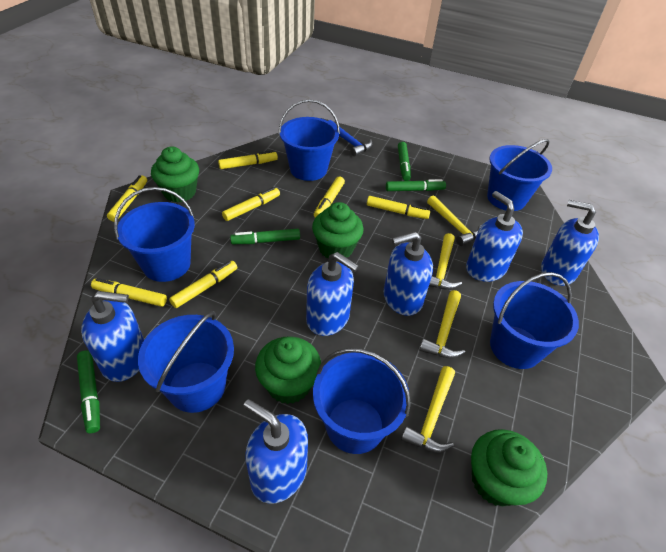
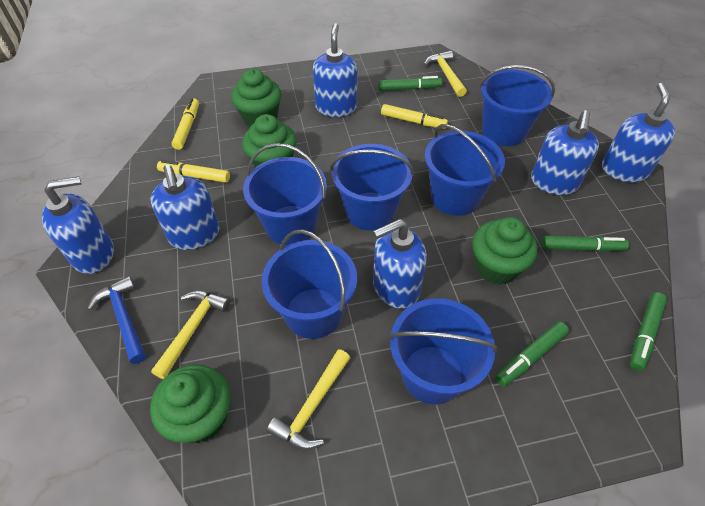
yellow hammer: [401,366,455,453] [419,290,465,358] [427,195,482,246] [429,233,462,290] = 4 -> [151,291,230,379] [267,349,350,450] [424,51,467,97] = 3
yellow marker: [91,278,167,307] [107,175,147,222] [169,261,237,308] [218,151,278,169] [222,187,280,221] [314,176,345,218] [367,196,430,219] = 7 -> [157,160,230,183] [172,98,199,150] [381,104,448,129] = 3

